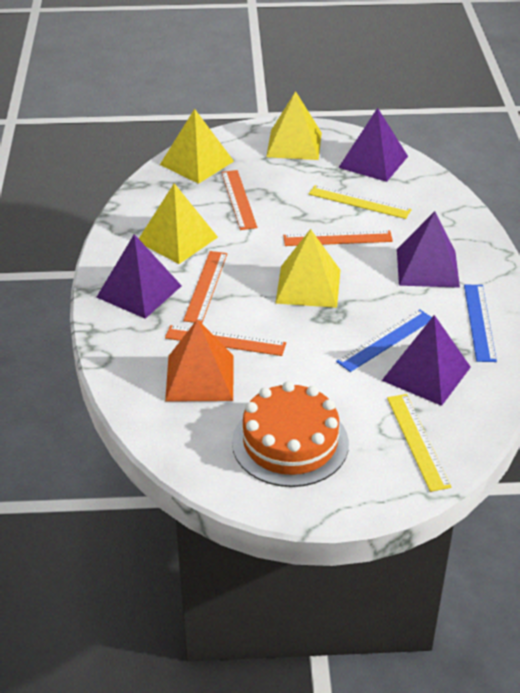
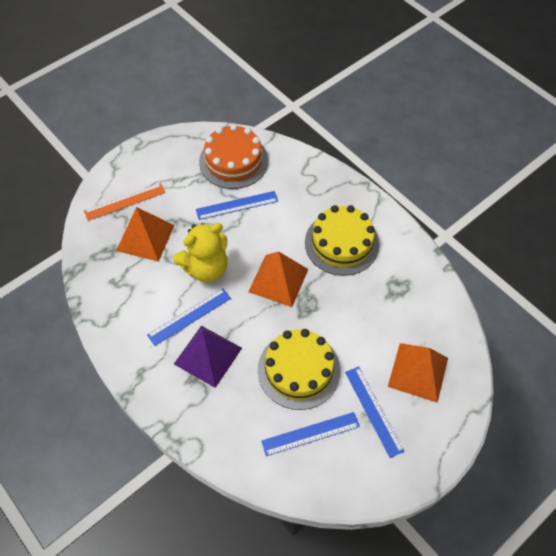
blue ruler: [336,309,432,372] [464,285,497,362] = 2 -> [147,288,231,346] [196,191,278,220] [261,412,360,456] [345,366,404,458] = 4
orange pyramid: [165,319,234,402] = 1 -> [116,207,175,262] [248,252,308,307] [388,343,448,403] = 3
orange ruler: [165,325,286,356] [183,251,227,323] [221,170,257,230] [283,230,393,246] = 4 -> [84,183,166,221] = 1
purple pyramid: [96,234,182,319] [338,108,408,182] [382,315,471,406] [397,211,460,288] = 4 -> [174,326,242,388] = 1
yellow cake: none = 0 -> [258,329,340,410] [305,205,379,276] = 2
yellow pyramid: [139,183,218,264] [160,109,234,184] [266,91,322,160] [275,229,340,308] = 4 -> none = 0
yellow ruler: [309,185,412,219] [387,394,452,492] = 2 -> none = 0
yellow teddy bear: none = 0 -> [173,223,228,283] = 1

